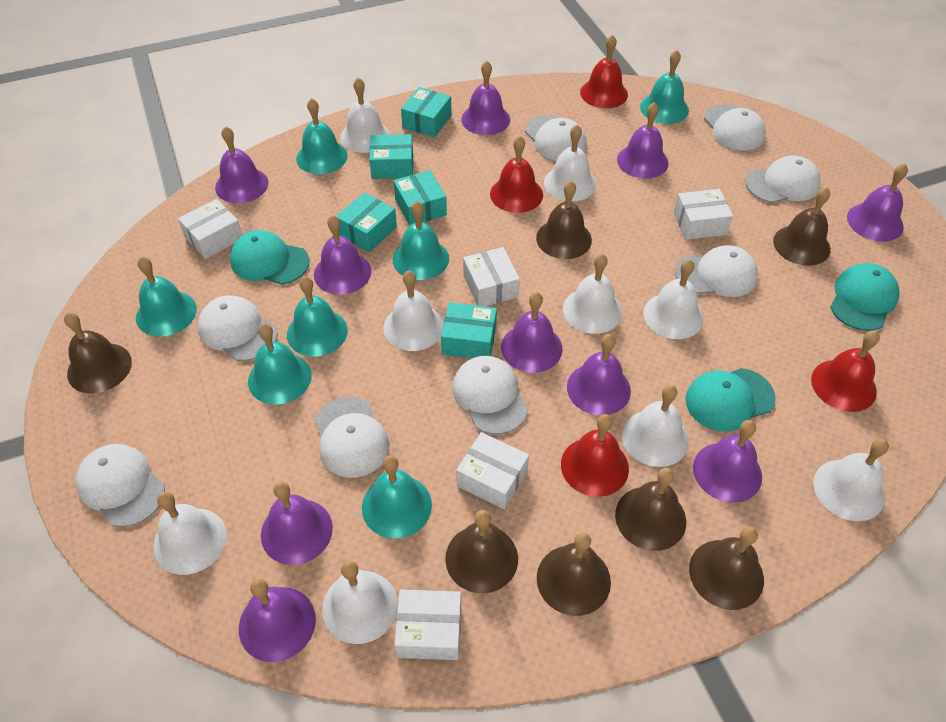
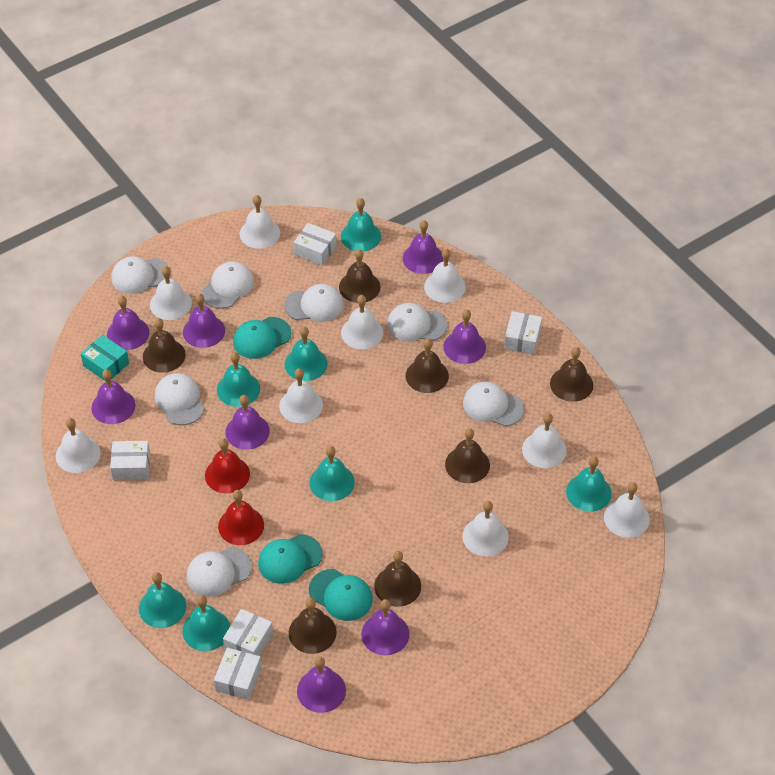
purple bell: [215,126,269,203] [239,579,316,662] [261,482,333,565] [314,215,371,295] [461,61,510,135] [501,292,562,373] [567,334,631,415] [617,102,669,179] [693,420,762,503] [847,164,908,242] = 10 -> [91,369,135,424] [107,296,149,350] [183,294,225,348] [225,395,270,450] [297,656,346,713] [361,599,409,655] [403,220,443,274] [443,309,486,364] = 8
red bell: [490,136,543,213] [561,414,629,497] [580,35,628,108] [811,330,880,412] = 4 -> [205,438,250,493] [218,490,264,545] = 2
turquoise box: [336,192,397,252] [369,134,413,179] [393,170,447,225] [401,87,452,137] [441,302,497,358] = 5 -> [81,335,129,381] = 1
white cap: [76,444,165,527] [198,295,278,361] [314,397,389,478] [452,356,528,434] [525,115,587,161] [675,245,758,297] [704,104,766,151] [746,155,821,203] = 8 -> [112,256,169,294] [155,373,205,425] [187,547,252,597] [202,261,254,309] [284,284,344,322] [387,303,447,341] [463,382,524,426] = 7

